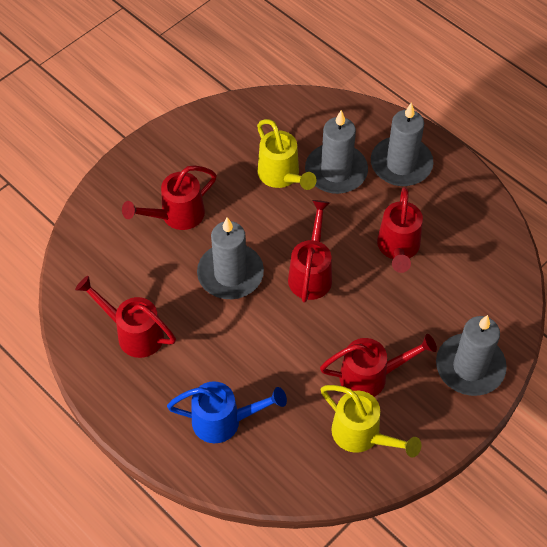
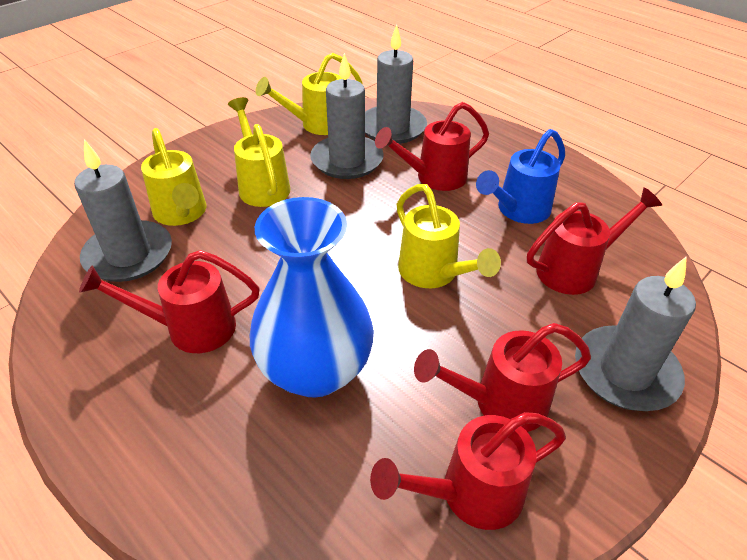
blue vase: none = 0 -> [250,197,374,398] = 1
yellow watering can: [257,119,317,190] [321,385,421,458] = 2 -> [141,128,207,226] [228,97,290,207] [256,53,363,135] [397,184,501,288] = 4

